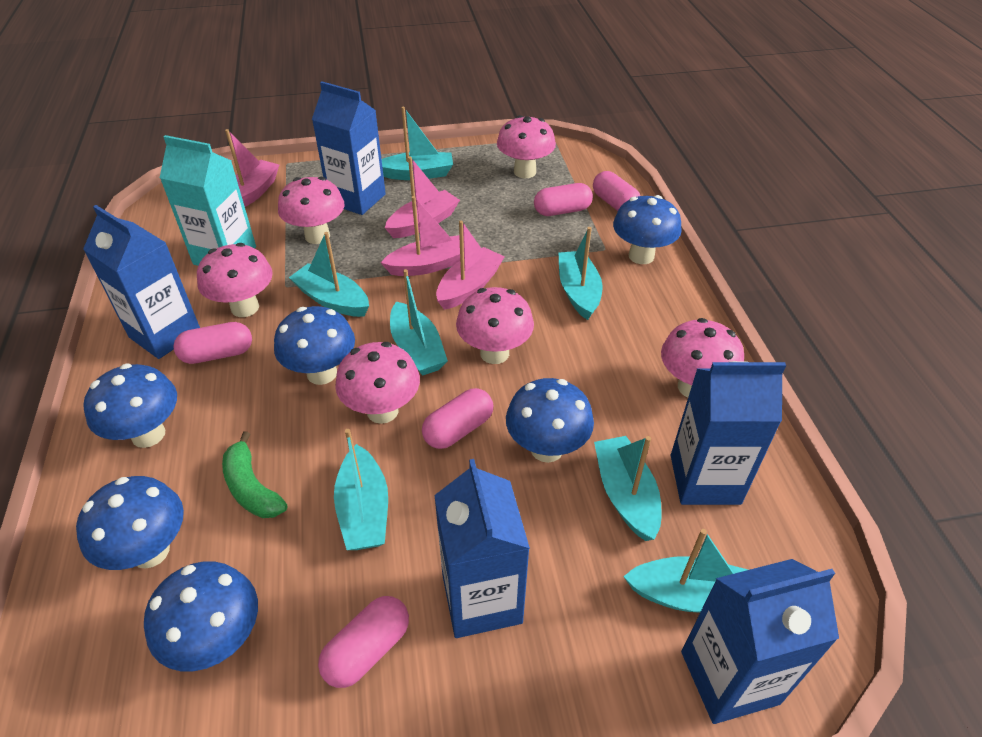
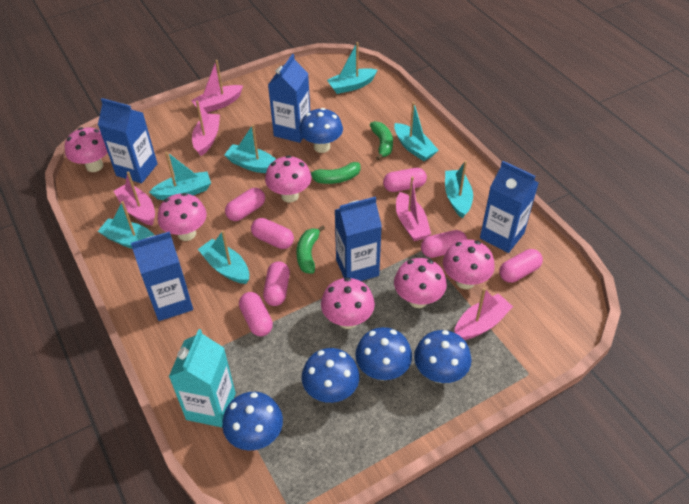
blue mushroom: [76,476,184,570] [83,363,177,448] [144,561,258,671] [274,306,355,385] [506,378,594,463] [613,195,682,264] = 6 -> [222,392,283,451] [299,108,343,153] [302,348,359,403] [355,327,412,381] [414,330,471,383] = 5
green banana: [222,431,287,518] = 1 -> [296,225,325,274] [310,162,361,184] [370,121,393,161] = 3
pink boat: [225,129,279,207] [381,196,460,276] [385,156,460,238] [436,221,505,310] = 4 -> [114,172,155,226] [191,60,243,113] [192,101,220,156] [396,176,431,241] [454,288,513,340] = 5
pink capsule: [173,322,252,364] [318,596,409,688] [422,388,493,449] [534,183,593,216] [593,171,640,211] = 5 -> [225,188,265,221] [239,292,273,336] [251,218,294,249] [263,261,290,306] [383,168,427,192] [421,230,467,258] [499,249,543,283] = 7

